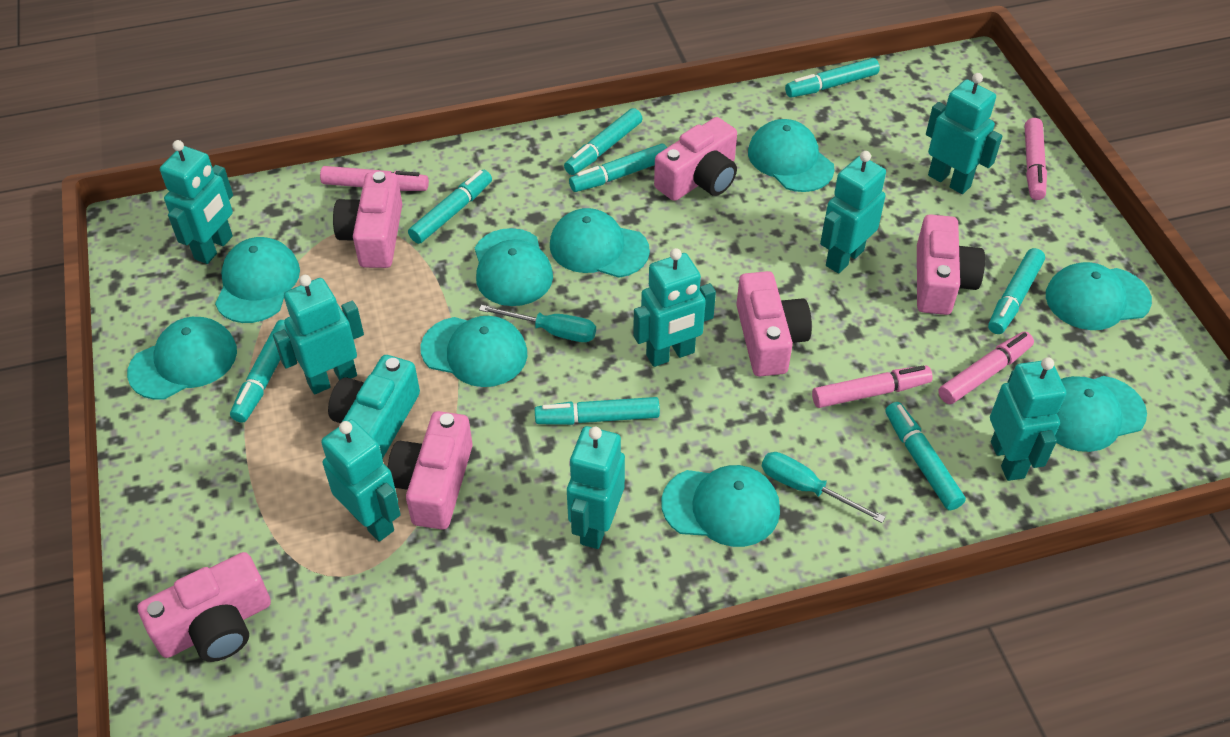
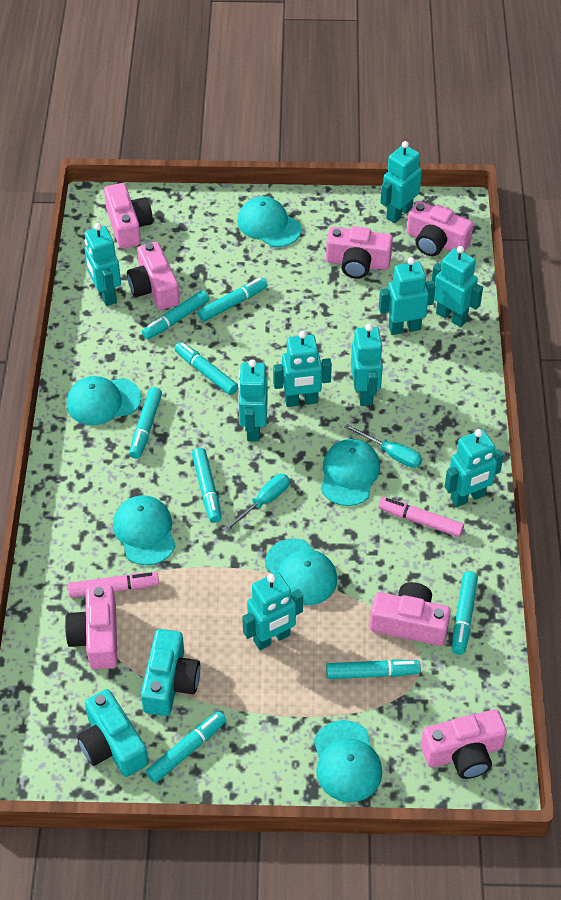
pink camera: [137,552,271,662] [333,172,402,268] [387,411,473,530] [654,117,737,201] [736,271,812,377] [917,214,985,315] = 6 -> [65,585,118,670] [104,183,153,249] [127,242,180,310] [326,226,393,279] [370,582,451,646] [407,201,473,256] [421,709,507,779] = 7
pink marker: [320,166,429,191] [812,366,933,408] [938,331,1034,404] [1025,118,1047,200] = 4 -> [68,572,159,598] [378,497,464,537] = 2
turquoise camera: [328,355,420,459] = 1 -> [77,689,148,777] [141,629,200,716] = 2
turquoise cap: [127,317,237,400] [215,237,300,323] [421,316,527,387] [475,228,553,306] [550,208,650,278] [661,465,780,547] [748,119,835,192] [1046,262,1152,330] [1055,376,1147,452] = 9 -> [67,376,141,425] [113,495,176,565] [237,196,301,247] [265,538,337,605] [314,720,382,802] [321,439,380,506] = 6
turquoise robot: [160,140,233,264] [273,275,364,394] [321,419,401,542] [567,426,625,549] [633,248,716,367] [820,151,886,274] [926,73,1002,194] [990,357,1066,481] = 8 -> [84,223,121,306] [238,359,268,442] [242,572,303,650] [273,331,332,407] [351,324,383,406] [379,257,436,335] [380,141,422,223] [432,246,483,327] [445,429,504,507] = 9

